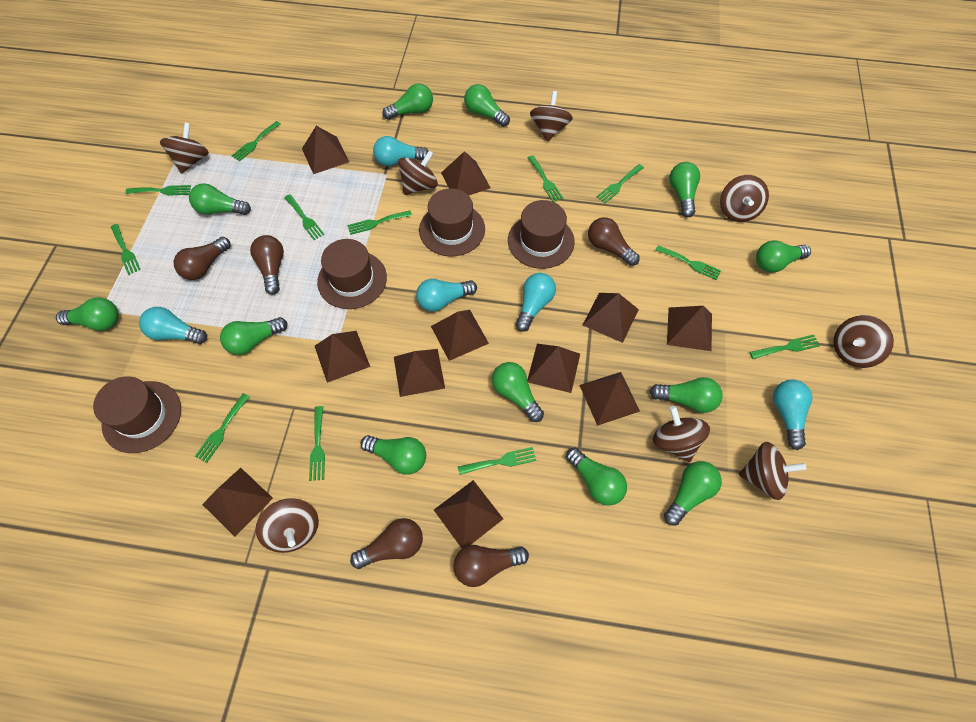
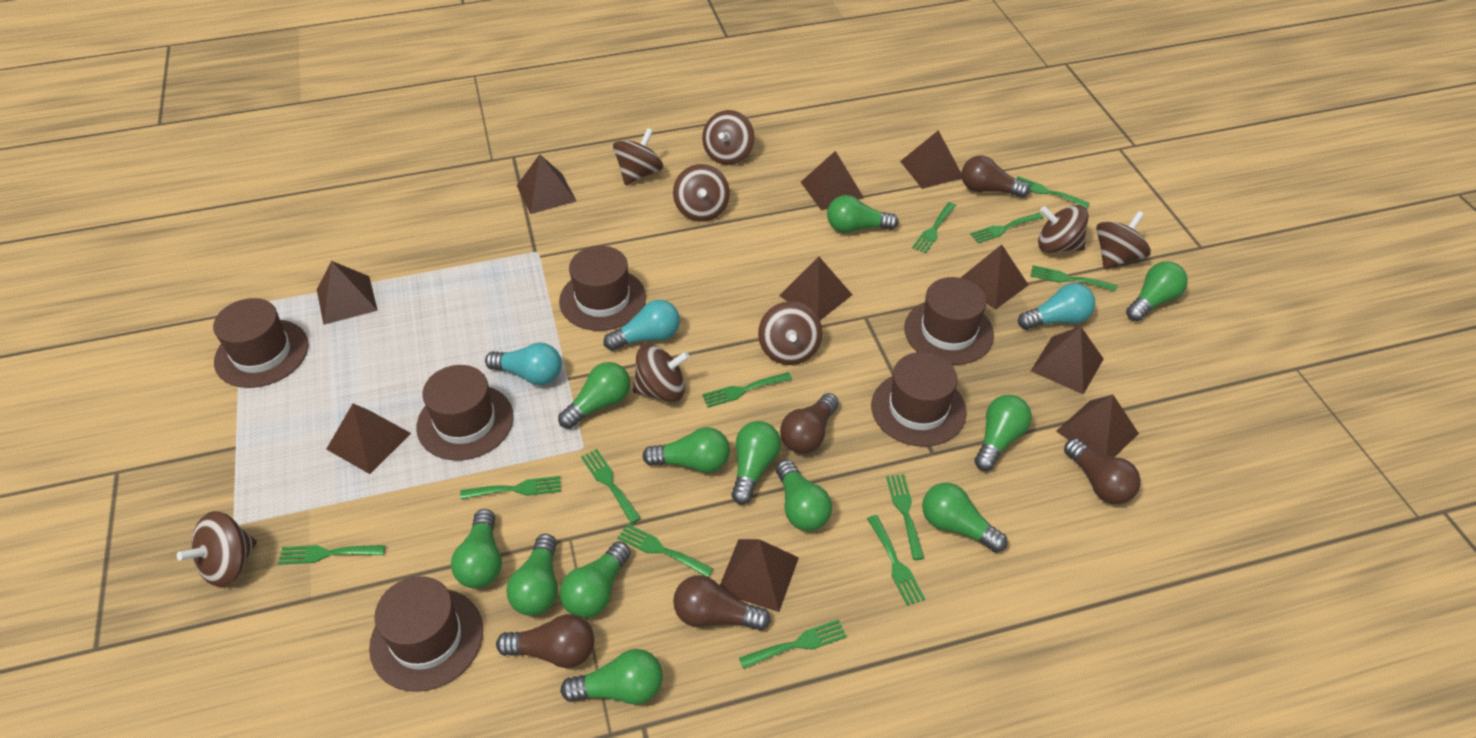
brown hat: [93,377,181,453] [317,239,387,309] [419,188,485,257] [508,200,575,269] = 4 -> [213,298,309,388] [369,576,483,692] [416,365,514,460] [559,246,646,331] [871,352,967,447] [904,277,994,365] = 6
brown pyramid: [202,468,273,537] [302,126,349,174] [315,331,370,383] [394,349,445,397] [431,310,489,361] [434,480,503,549] [441,151,491,196] [527,344,580,393] [579,372,640,426] [583,293,639,343] [667,306,712,351] = 11 -> [317,261,378,325] [327,404,411,474] [517,154,576,214] [720,539,799,612] [779,256,852,320] [801,151,864,210] [900,130,962,189] [961,244,1029,310] [1031,326,1103,395] [1056,395,1139,457] = 10
turquoise light bulb: [139,307,207,344] [373,136,429,166] [416,279,477,312] [515,273,556,332] [773,380,813,450] = 5 -> [485,343,562,385] [603,300,680,351] [1018,283,1095,330] = 3

